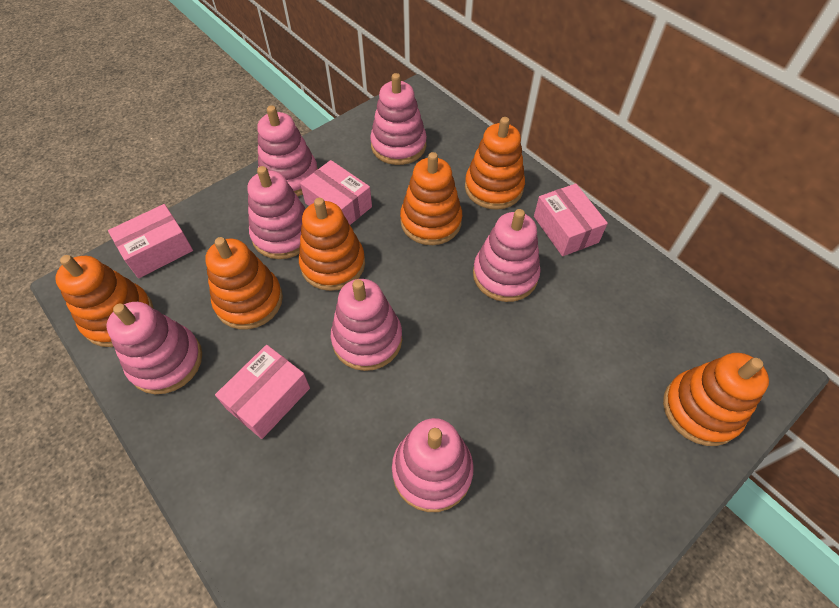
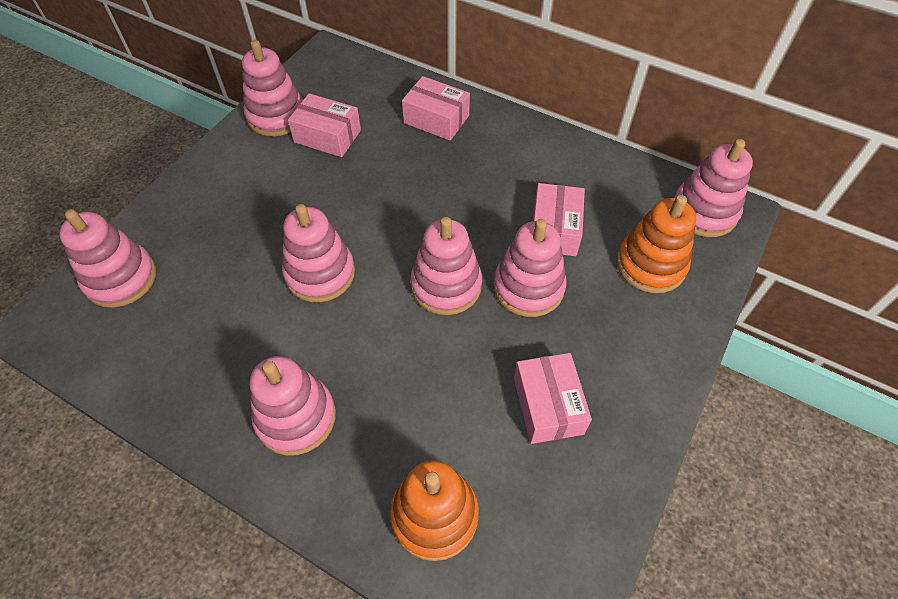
orange stacking toy: [55,255,153,347] [205,237,283,330] [299,198,365,291] [400,152,462,245] [465,117,525,210] [663,353,769,446] = 6 -> [390,460,479,561] [617,195,696,293] = 2

